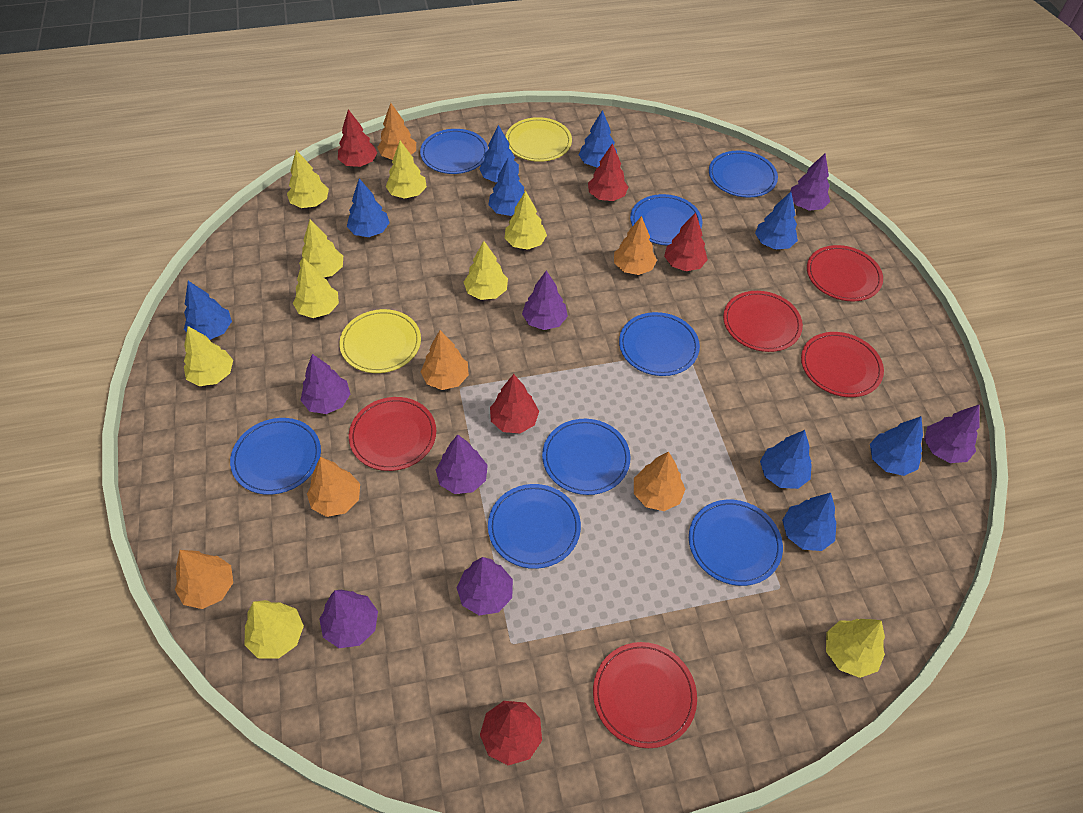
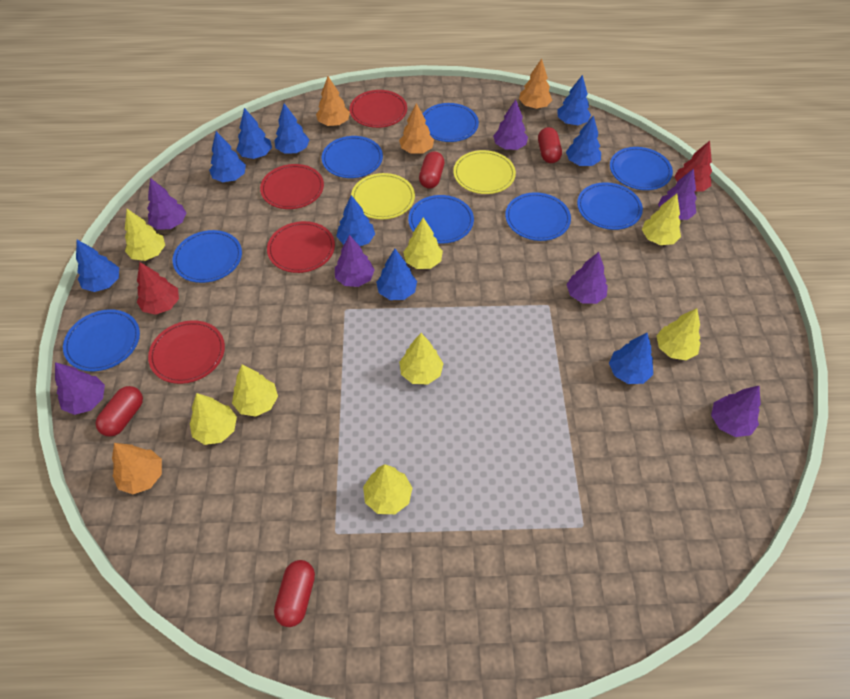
orange tree: [175,550,233,609] [307,457,360,517] [377,103,416,160] [421,330,469,390] [614,216,657,275] [634,451,685,511] = 6 -> [112,443,162,494] [316,76,350,126] [399,103,434,154] [519,59,552,109] = 4
red capsule: none = 0 -> [96,386,143,437] [274,560,315,627] [419,151,445,189] [538,127,562,163] = 4
red plate: [349,397,436,471] [593,642,697,748] [723,291,803,352] [801,332,884,397] [807,245,883,301] = 5 -> [148,320,225,384] [260,164,324,209] [267,221,335,273] [349,90,407,128] = 4
red tree: [338,109,377,167] [480,701,542,765] [490,374,539,434] [588,143,628,201] [664,212,708,271] = 5 -> [137,262,179,315] [674,141,712,192] = 2
yellow tree: [184,326,233,386] [245,600,304,659] [287,150,329,208] [293,258,339,318] [299,220,343,278] [385,141,427,199] [464,241,508,300] [505,191,547,250] [826,619,885,678] = 9 -> [125,209,165,261] [190,393,237,445] [232,365,278,417] [363,464,412,514] [399,333,444,384] [403,218,443,269] [642,194,681,245] [656,308,701,360] = 8

